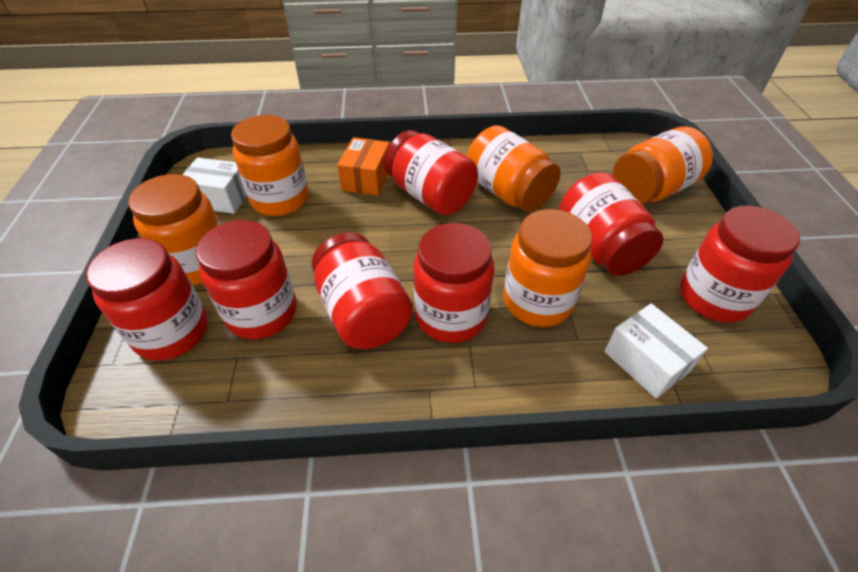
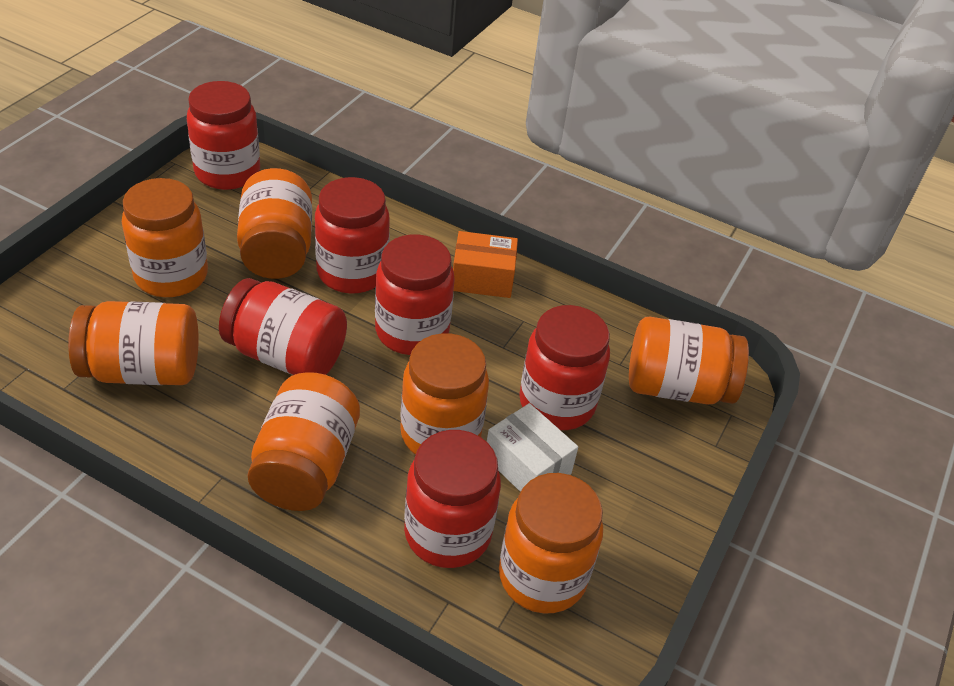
orange jar: [129,174,220,285] [231,115,308,216] [467,125,560,212] [503,209,592,327] [613,127,713,205] = 5 -> [68,301,199,385] [122,178,208,297] [237,168,312,279] [247,372,360,511] [400,333,489,455] [499,473,603,613] [629,317,749,405] = 7
red jar: [86,238,208,361] [196,220,297,339] [312,232,413,349] [384,130,478,215] [413,223,494,343] [559,172,664,276] [680,206,800,323] = 7 -> [187,81,260,190] [219,278,347,375] [315,177,390,293] [375,234,455,355] [404,430,501,568] [519,305,610,430] = 6
white box: [182,157,247,214] [604,304,708,399] = 2 -> [487,403,578,492] = 1

